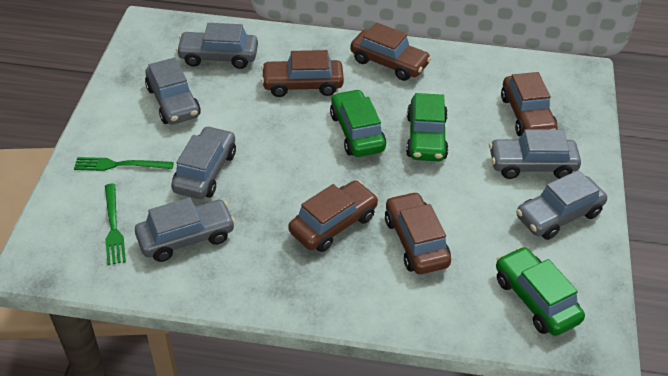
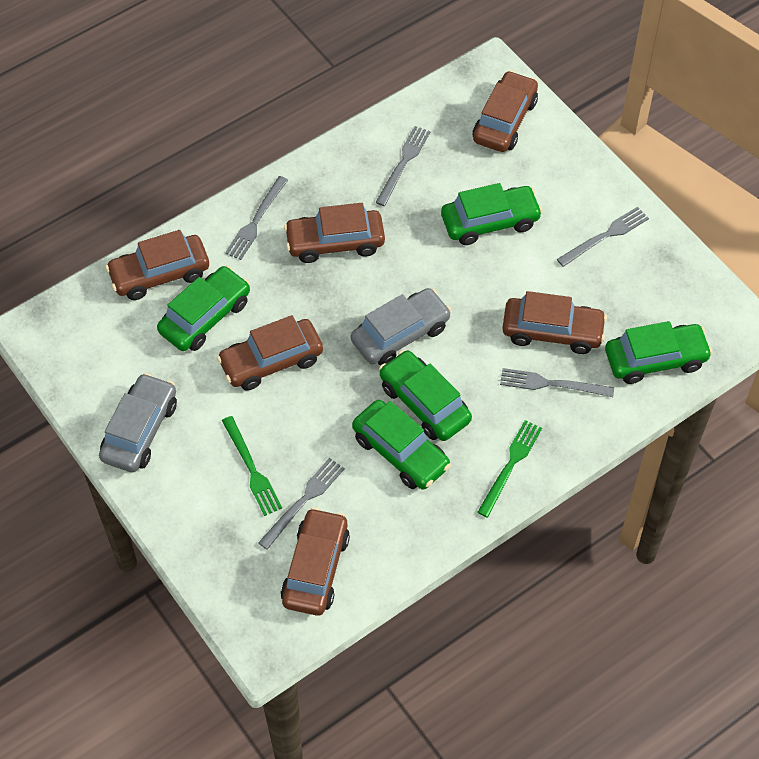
brown car: [261,50,344,97] [288,180,379,252] [350,22,431,81] [385,191,451,274] [501,72,558,137] = 5 -> [105,230,209,300] [217,315,323,390] [281,507,350,616] [284,203,385,263] [473,70,538,152] [502,291,607,354] = 6
green car: [330,89,386,157] [406,93,449,161] [496,246,585,336] = 3 -> [157,266,250,351] [352,400,451,490] [379,350,472,441] [441,183,543,245] [605,321,713,384] = 5
grey car: [135,198,235,262] [145,58,201,124] [171,126,236,199] [176,23,258,69] [489,129,581,179] [516,170,607,240] = 6 -> [99,373,177,472] [351,288,452,365] = 2
grey fork: none = 0 -> [225,176,288,260] [258,458,345,550] [375,126,431,206] [500,368,614,397] [557,207,649,267] = 5

